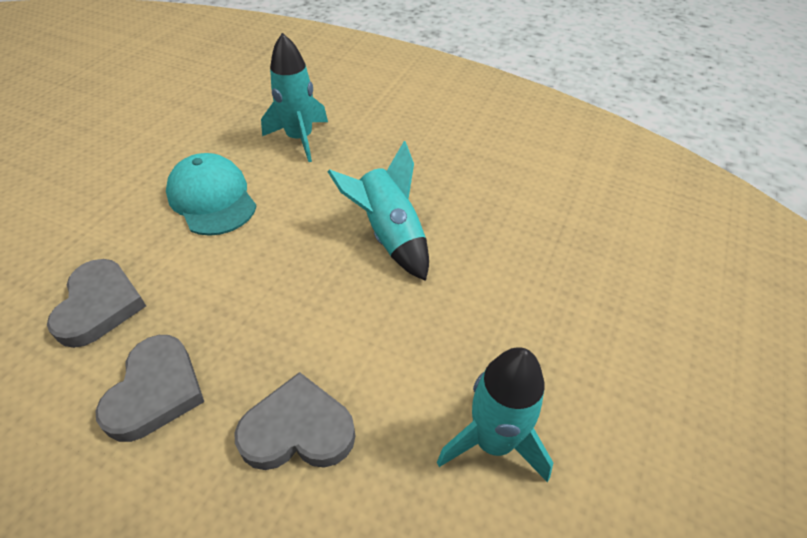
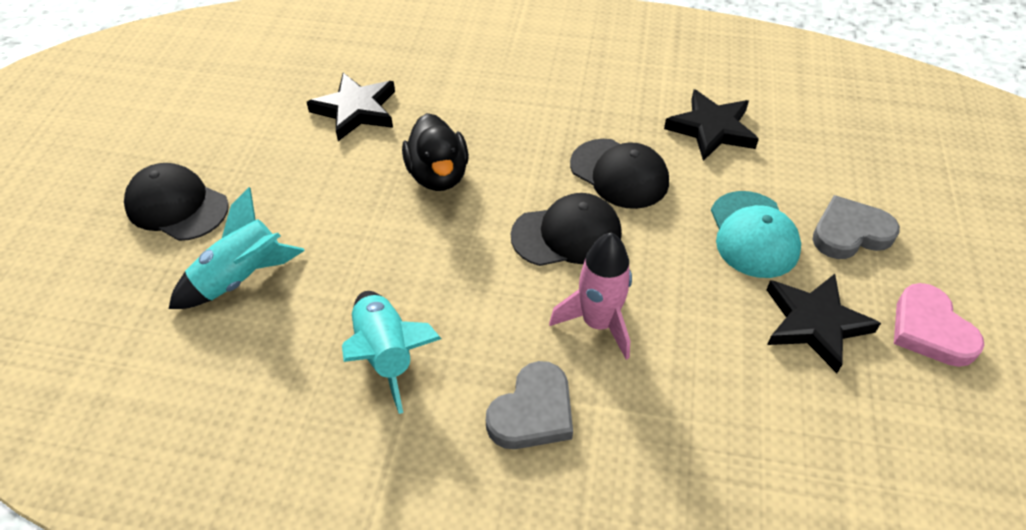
black cap: none = 0 -> [124,163,229,241] [511,193,622,266] [570,139,669,209] = 3
black duck: none = 0 -> [402,113,469,191] = 1
black star: none = 0 -> [307,73,395,141] [664,89,759,161] [767,274,881,373] = 3
grey heart: [47,259,146,348] [96,335,204,442] [234,372,356,470] = 3 -> [486,361,573,449] [812,195,900,259] = 2
pink heart: none = 0 -> [894,283,985,367] = 1
pink rocket: none = 0 -> [549,233,632,360] = 1
turquoise rocket: [261,33,328,162] [328,141,429,281] [437,347,553,482] = 3 -> [169,187,305,309] [342,291,441,414] = 2

